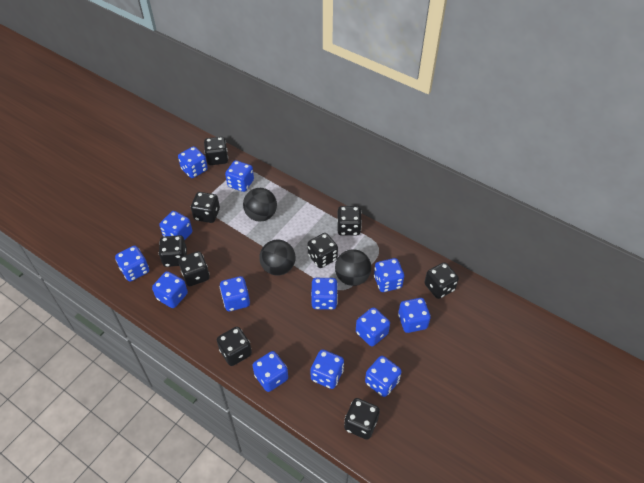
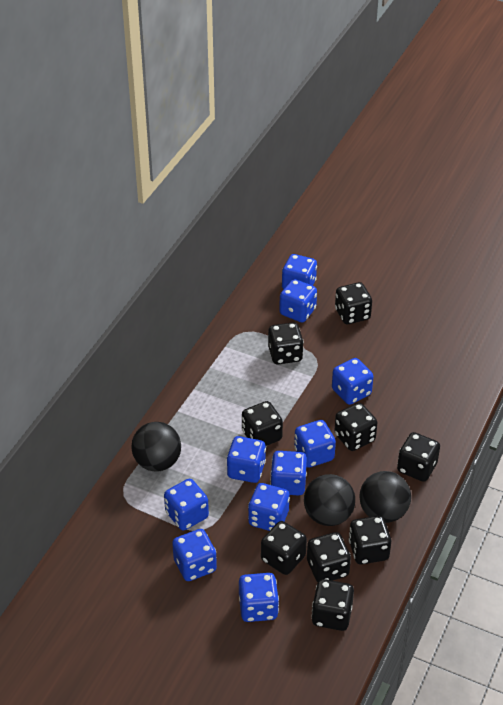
blue dice: [115,246,149,282] [152,271,188,308] [160,211,192,240] [178,146,208,178] [220,276,250,311] [225,160,254,192] [253,351,288,392] [310,349,344,389] [311,278,338,310] [356,307,390,346] [365,356,402,397] [374,258,404,292] [398,298,431,333] = 13 -> [164,479,209,530] [172,529,217,581] [227,436,266,483] [239,573,279,622] [248,483,290,531] [270,451,307,495] [279,279,317,322] [282,254,317,289] [294,420,336,468] [332,358,373,405] = 10

